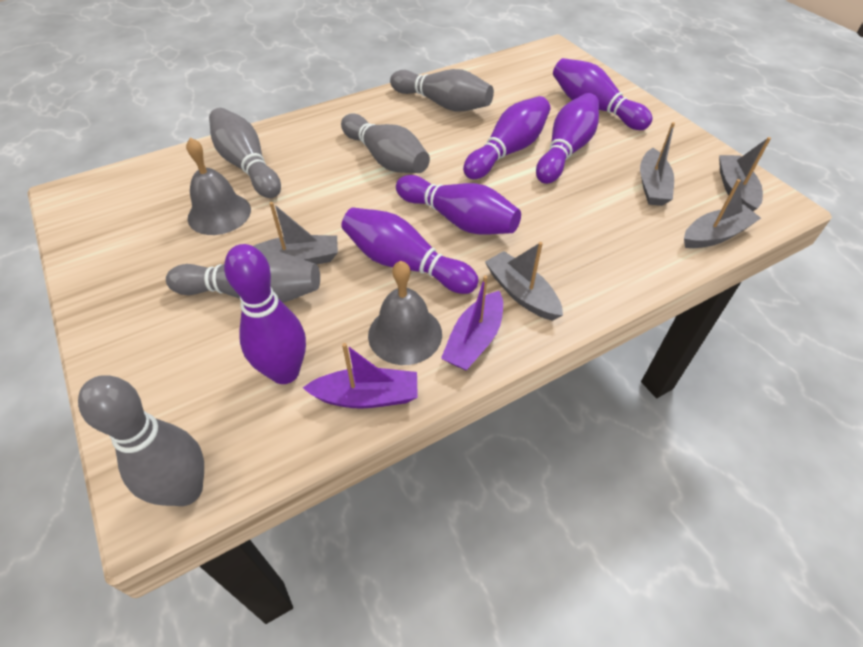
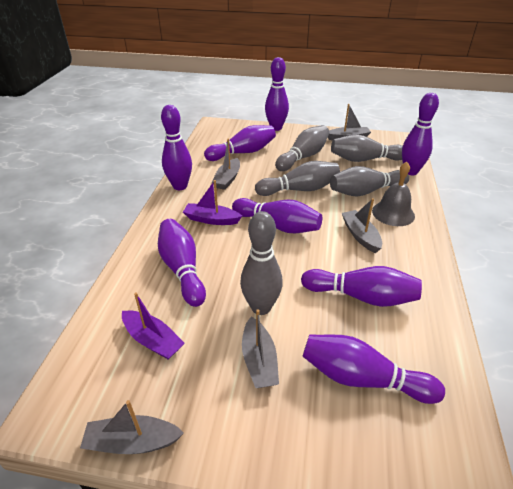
grey bell: [186,137,251,235] [368,261,442,365] = 2 -> [372,162,415,226] = 1
purple bowling pin: [224,244,306,384] [341,207,479,294] [396,175,521,235] [463,96,550,179] [536,93,599,184] [553,58,653,130] = 6 -> [158,219,206,307] [161,105,192,190] [204,125,276,161] [232,198,322,233] [265,57,289,131] [301,266,422,307] [302,335,445,404] [402,93,439,175] = 8

